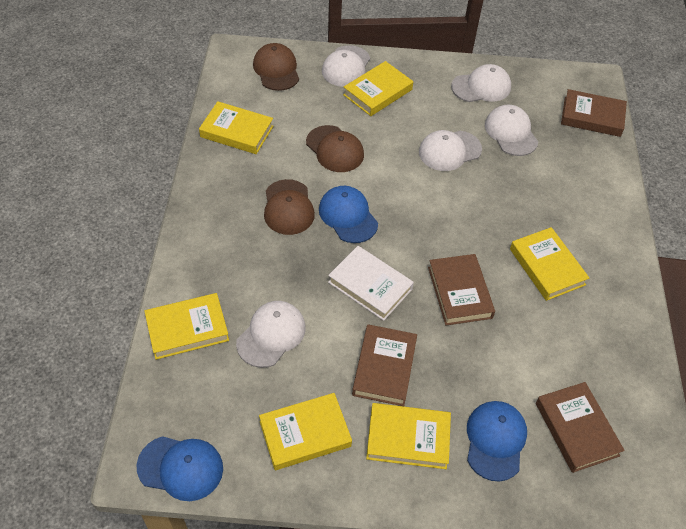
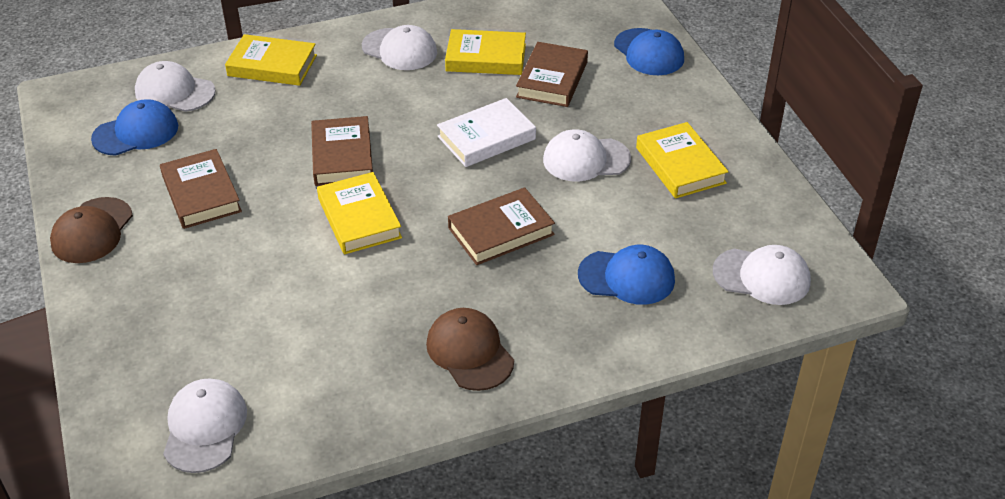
brown cap: [253,43,299,91] [264,179,315,235] [306,125,364,172] = 3 -> [50,197,133,263] [426,308,514,391] = 2
yellow book: [144,293,229,360] [199,101,273,154] [259,393,352,470] [343,61,413,116] [366,403,451,469] [510,227,589,301] = 6 -> [225,34,317,86] [317,172,402,254] [445,29,526,75] [636,122,728,199] = 4

